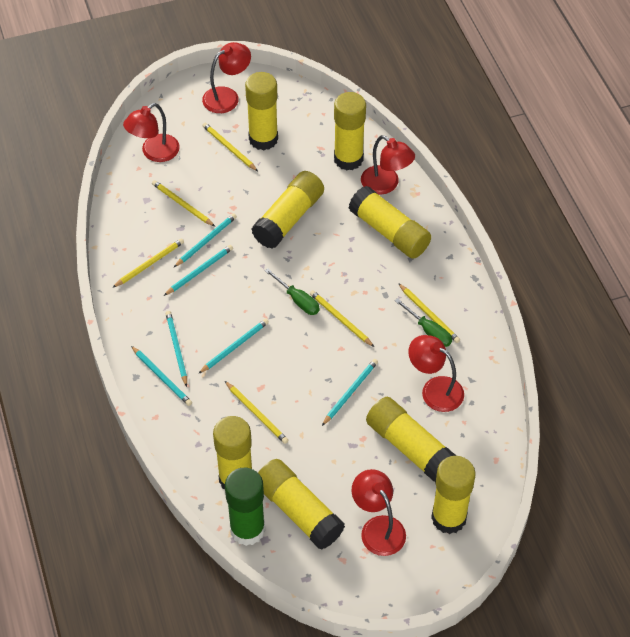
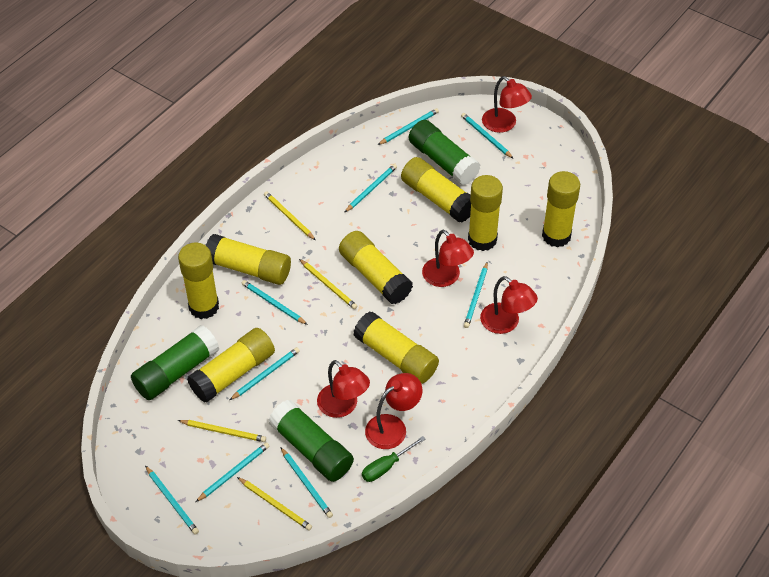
green glue stick: [225,468,265,546] = 1 -> [131,325,219,400] [269,400,354,482] [409,120,480,185] = 3
green screwdriver: [265,268,320,315] [395,298,452,347] = 2 -> [362,436,426,482] = 1
turquoise pencil: [131,346,192,406] [164,245,233,296] [165,311,187,387] [174,214,237,267] [198,319,269,374] [322,359,378,426] = 6 -> [145,466,199,535] [196,442,269,502] [230,347,300,400] [241,280,308,325] [280,447,333,518] [344,164,397,213] [378,108,439,145] [461,113,514,159] [464,262,488,328] = 9
yellow pencil: [112,238,184,288] [152,180,215,227] [202,123,258,171] [225,381,289,444] [310,290,374,347] [398,283,460,343] = 6 -> [178,420,266,442] [237,477,312,531] [264,191,316,240] [299,259,357,309] = 4

